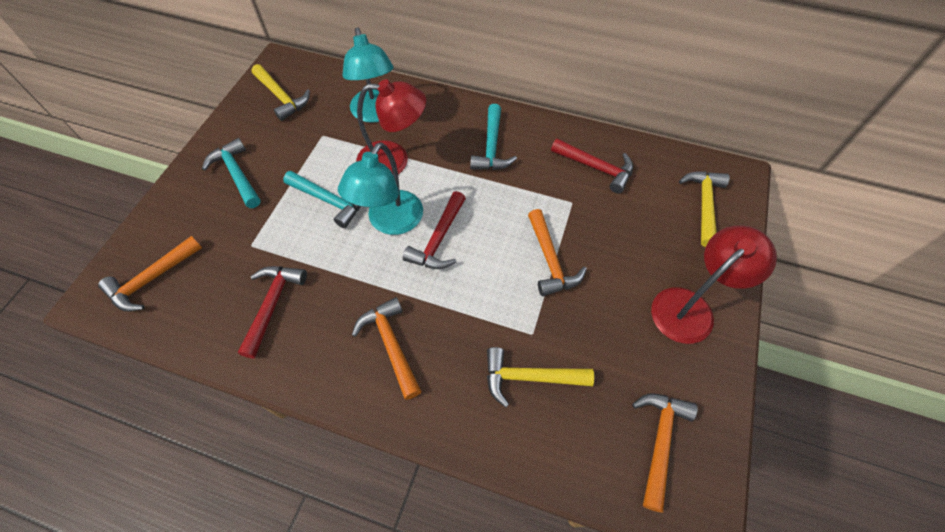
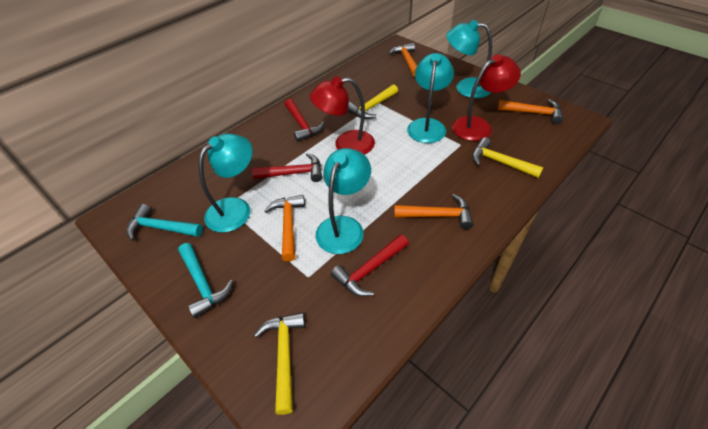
turquoise hammer: [202,138,261,208] [283,171,361,228] [470,104,517,170] = 3 -> [126,204,203,241] [178,243,233,318] = 2
turquoise lamp: [338,142,423,235] [342,27,394,123] = 2 -> [198,134,253,232] [316,148,371,254] [407,53,454,143] [446,20,492,98] = 4

